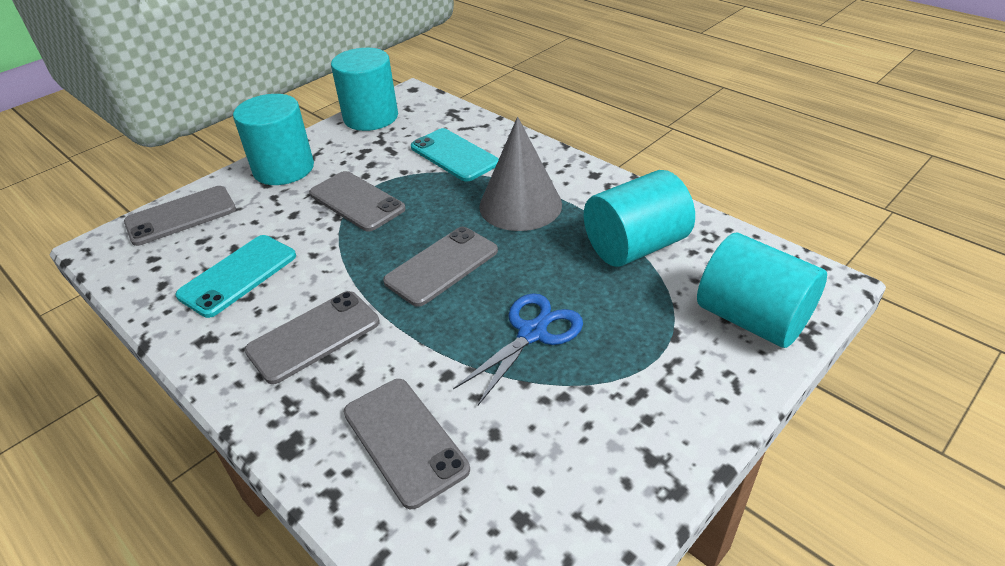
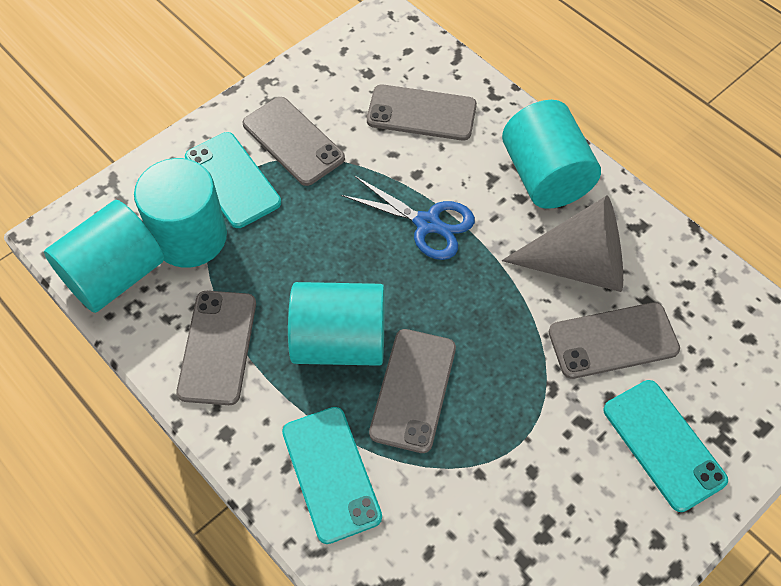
turquoise phone: [175,235,296,318] [411,128,499,182] = 2 -> [185,132,281,228] [282,407,382,544] [604,380,728,512] = 3

